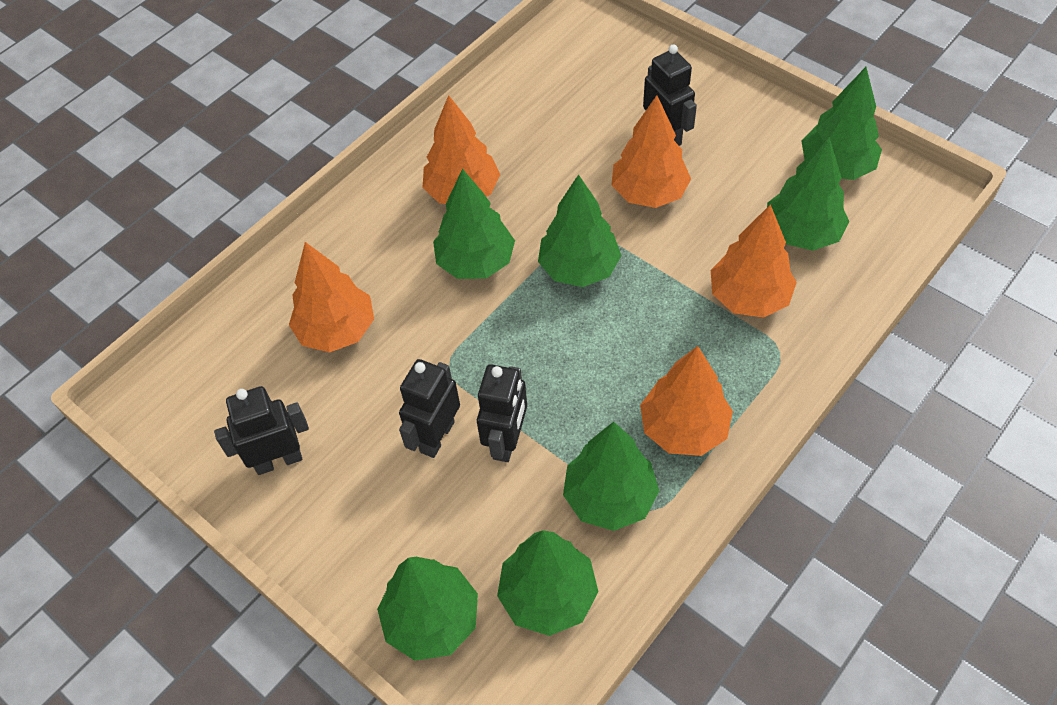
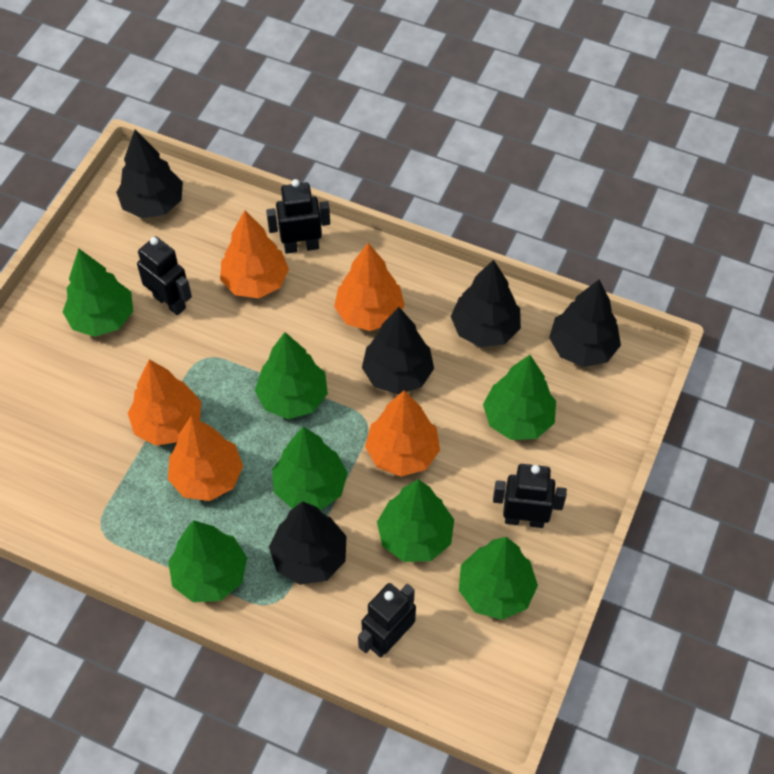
black tree: none = 0 -> [116,130,183,218] [269,501,347,585] [362,307,434,394] [451,259,521,347] [549,280,621,367] = 5

